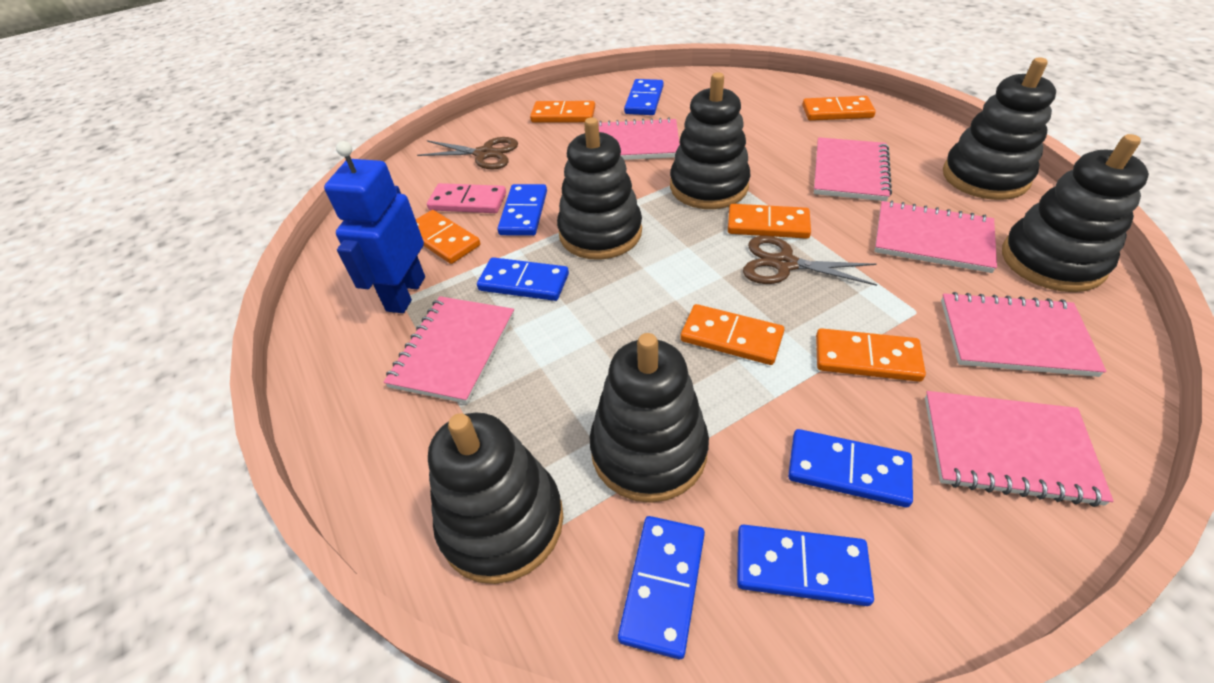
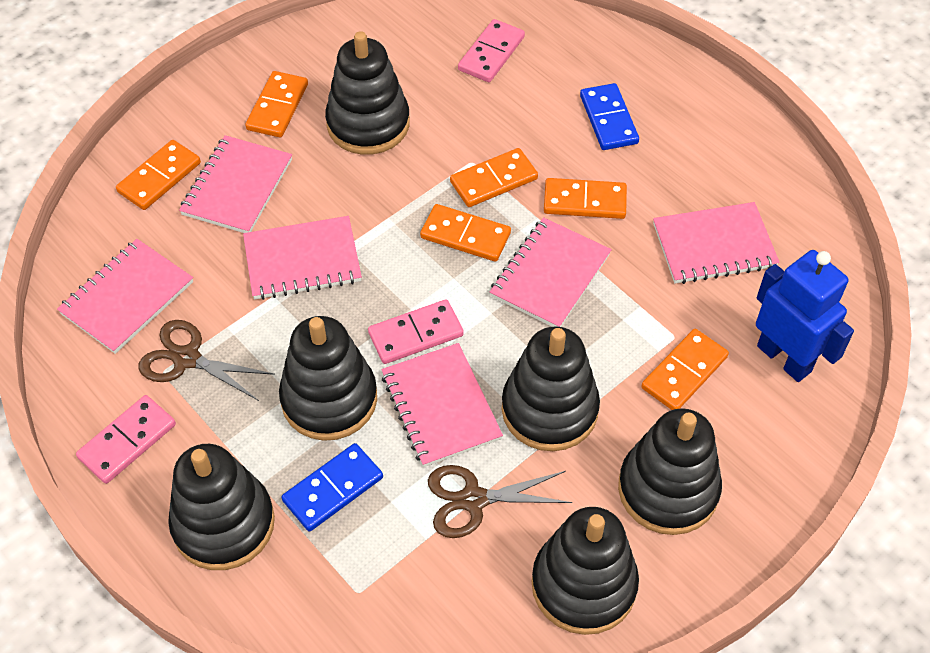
blue domino: [477,257,569,301] [497,184,547,236] [618,516,705,659] [624,79,664,115] [737,525,874,606] [788,429,913,507] = 6 -> [282,443,383,531] [580,83,639,150] = 2
pink domino: [427,183,506,213] = 1 -> [76,395,176,484] [368,299,464,364] [458,19,525,82] = 3

